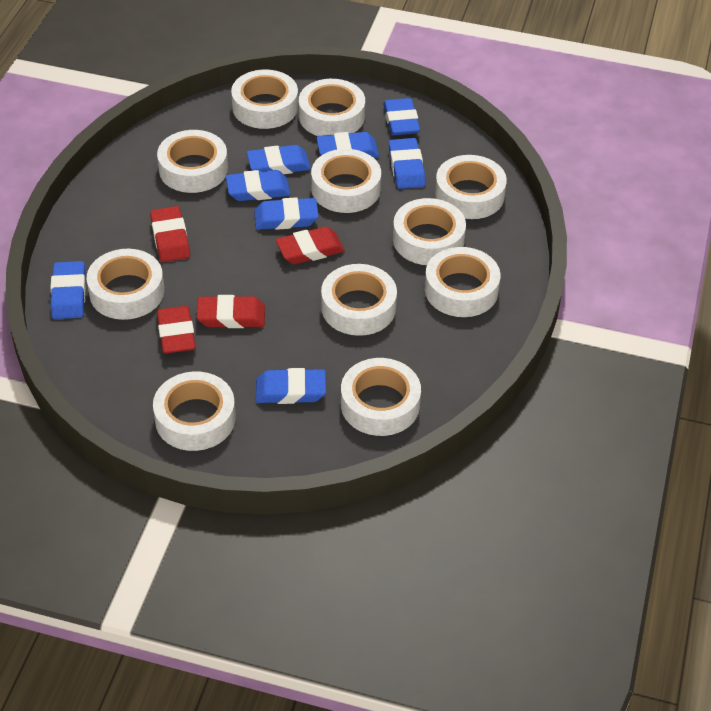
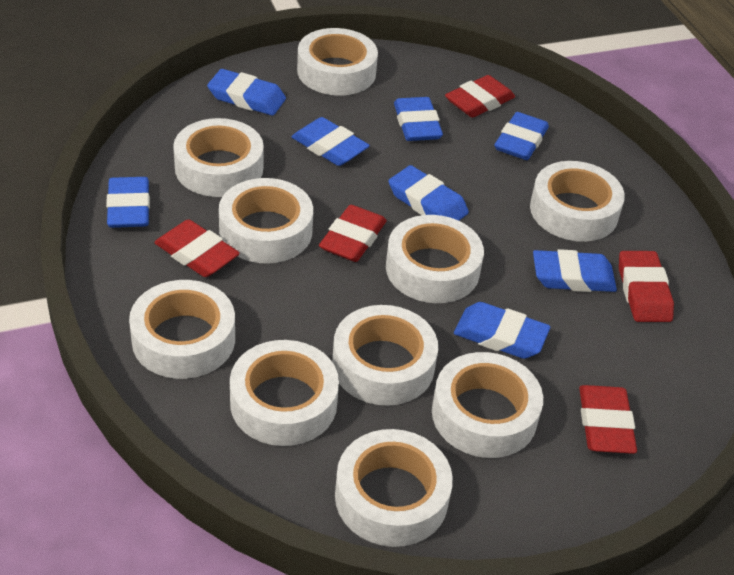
red eraser: [150,206,190,262] [157,306,196,354] [197,295,265,328] [276,227,345,264] = 4 -> [154,219,240,277] [319,205,386,262] [445,75,515,117] [579,385,637,454] [619,251,674,322] = 5
white tape: [87,249,164,320] [153,372,236,451] [157,130,228,193] [231,69,298,129] [299,79,365,136] [311,149,381,213] [321,264,397,336] [341,358,421,436] [393,198,466,265] [424,247,500,317] [435,155,507,219] = 11 -> [129,280,235,379] [173,118,264,197] [219,178,313,263] [230,340,339,446] [297,28,378,96] [332,305,438,406] [335,429,453,547] [386,215,484,303] [432,352,543,458] [530,161,625,242] = 10

